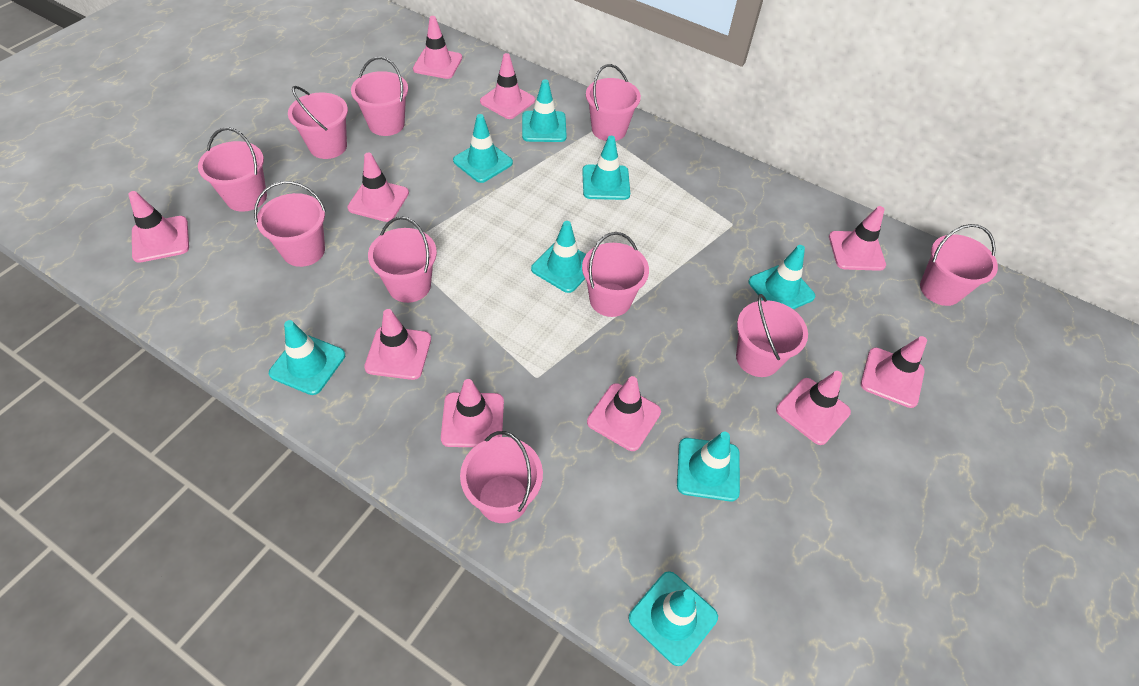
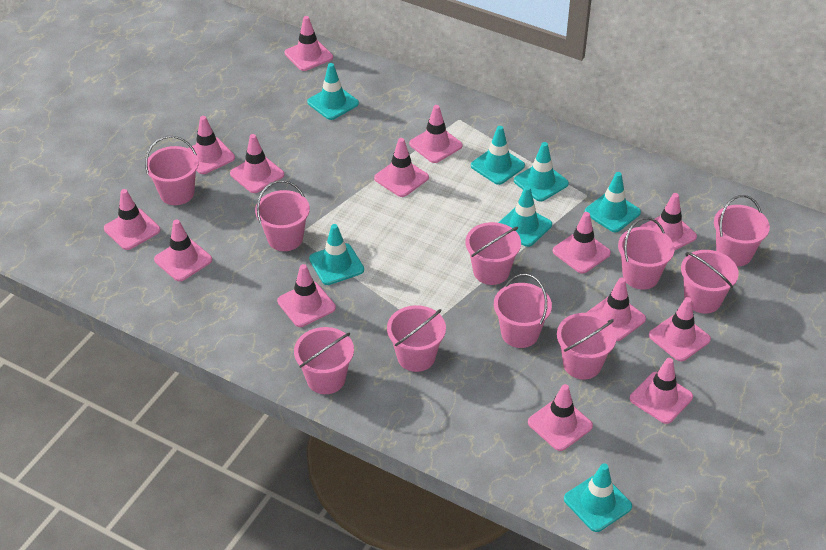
pink traffic cone: [128,191,189,263] [347,153,409,222] [364,309,431,380] [413,16,462,79] [441,379,504,447] [480,53,535,119] [587,376,661,451] [776,371,851,445] [829,206,886,271] [861,336,927,408] = 10 -> [104,189,161,250] [154,219,212,281] [188,116,235,174] [230,134,284,193] [277,264,336,327] [285,16,333,71] [374,138,429,197] [409,105,463,163] [528,384,593,451] [553,212,611,274] [586,278,646,341] [630,358,693,424] [640,193,697,251] [649,297,711,361] = 14
turquoise traffic cone: [269,320,345,395] [453,114,513,183] [522,79,567,142] [531,221,586,293] [582,136,630,200] [629,571,718,666] [677,432,740,501] [749,245,815,310] = 8 -> [307,63,359,120] [309,224,364,285] [471,126,525,185] [498,186,552,247] [514,142,569,202] [564,463,632,532] [585,172,641,232] = 7

